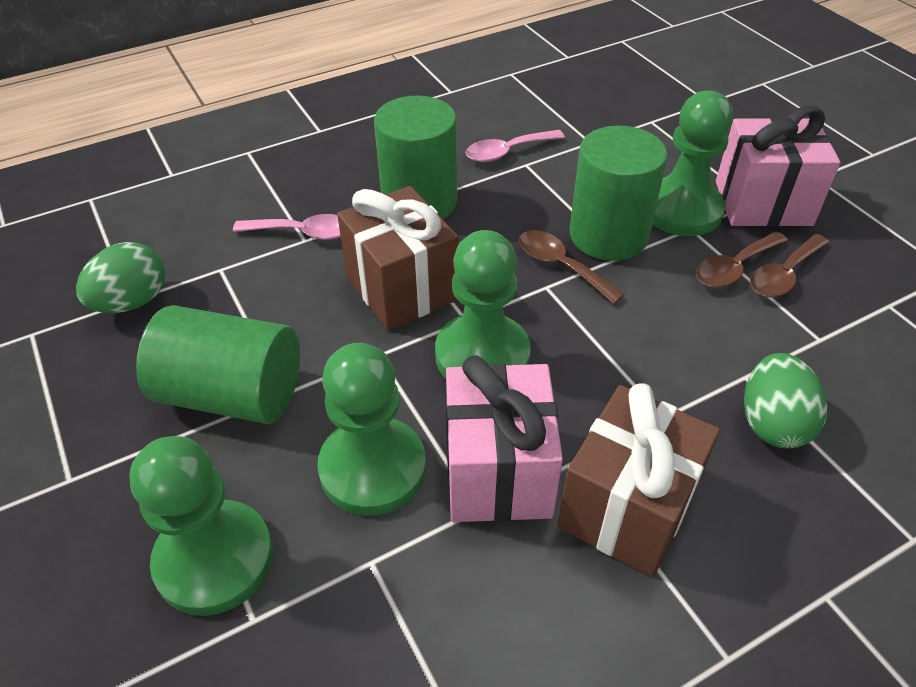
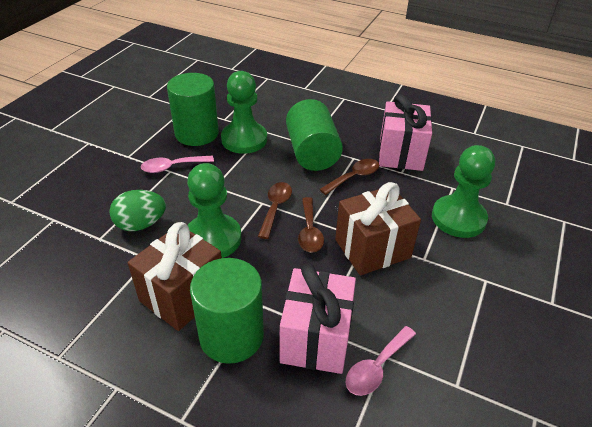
green egg: [76,242,165,313] [744,353,828,448] = 2 -> [109,190,166,231] = 1
green pawn: [129,436,273,616] [317,343,426,516] [435,230,531,378] [653,90,733,236] = 4 -> [187,163,241,258] [221,71,267,154] [432,145,495,238] = 3

